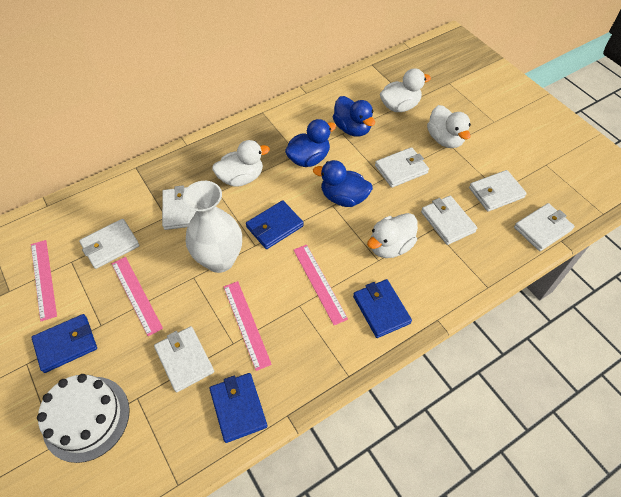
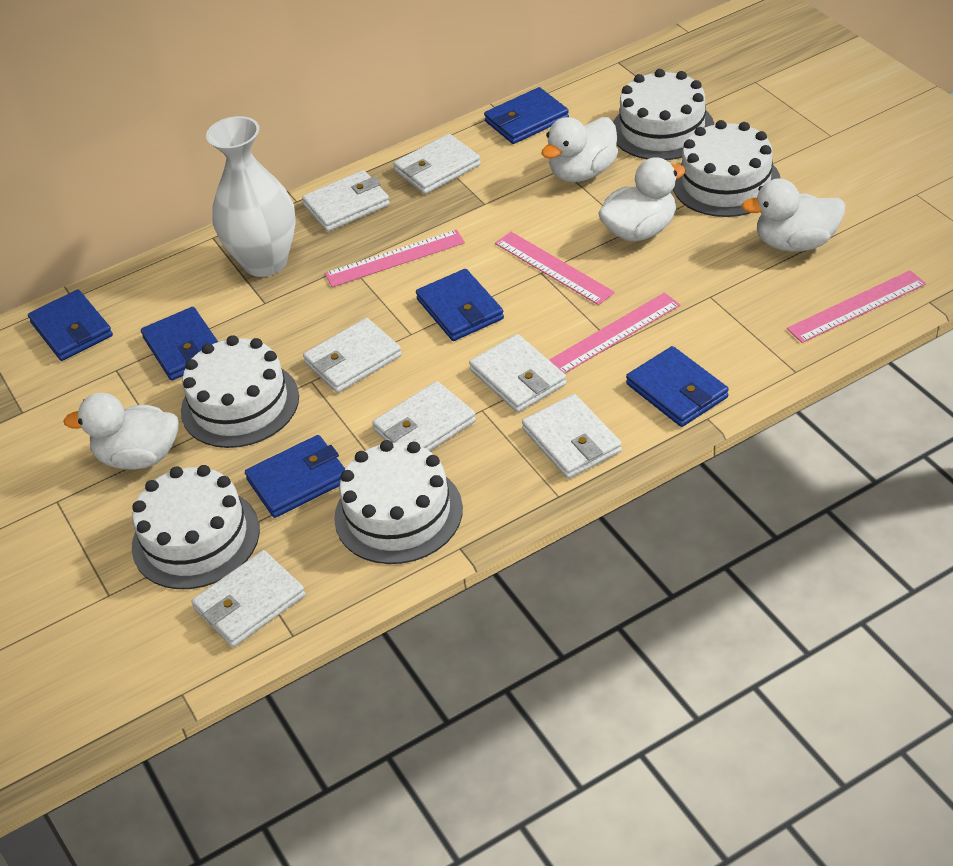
blue duck: [285,119,336,167] [313,160,373,207] [333,96,375,137] = 3 -> none = 0
blue wallet: [31,314,97,373] [210,373,268,443] [246,200,304,249] [353,279,412,338] = 4 -> [28,290,113,361] [141,307,218,381] [245,435,345,518] [416,269,504,341] [484,87,569,144] [626,346,729,427] = 6
white cake: [37,374,130,463] = 1 -> [132,465,260,589] [181,335,299,448] [334,440,463,564] [613,69,714,160] [673,120,781,217] = 5

